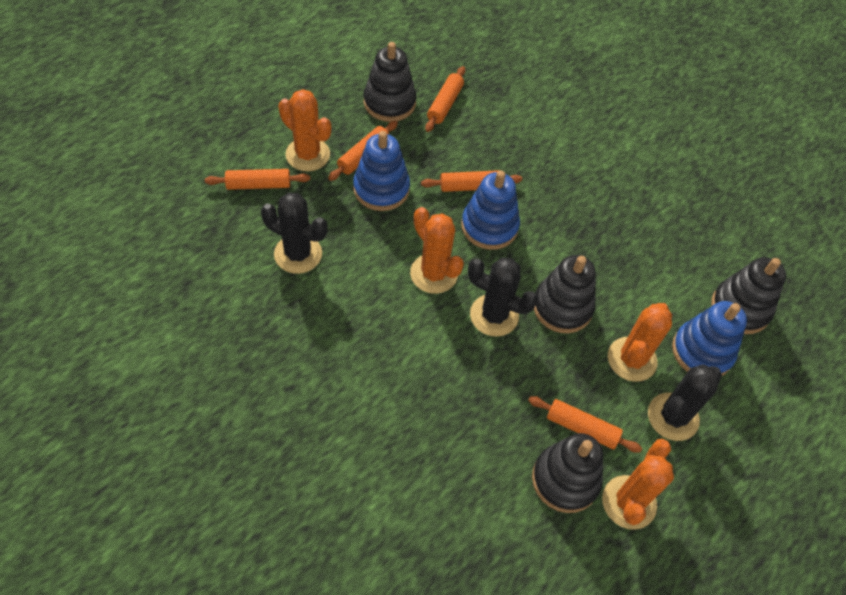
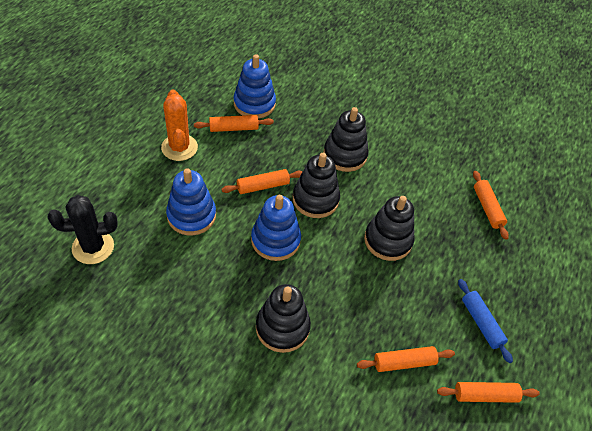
black cactus: [261,192,328,274] [468,257,538,337] [648,364,722,441] = 3 -> [48,195,118,264] = 1
blue rolling pin: none = 0 -> [458,279,513,363] = 1
orange cactus: [278,89,331,171] [410,207,464,294] [602,439,674,530] [608,303,672,382] = 4 -> [161,89,198,161] = 1

